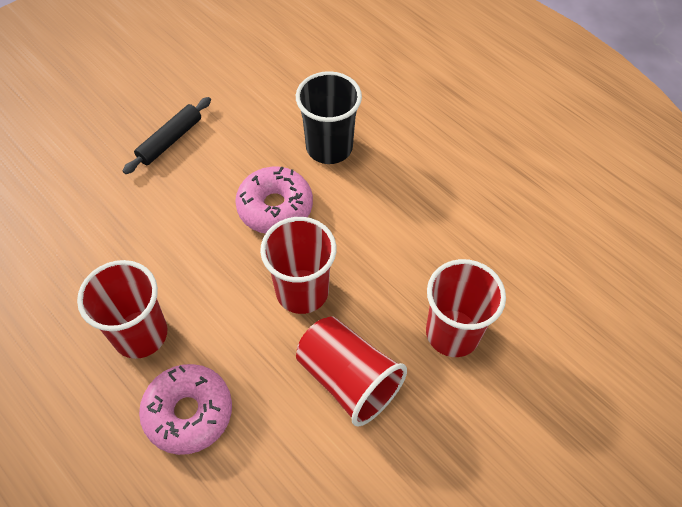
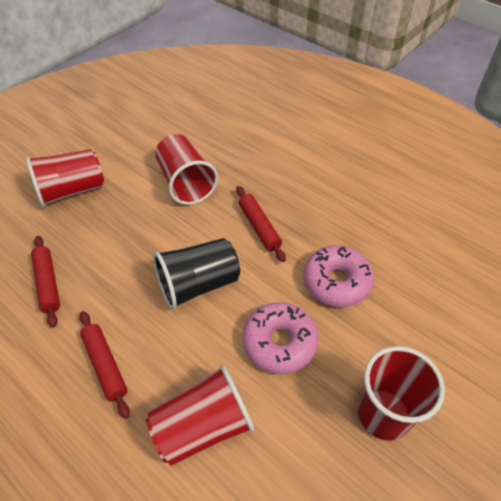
black rolling pin: [123,97,211,174] = 1 -> none = 0
red rolling pin: none = 0 -> [31,236,60,328] [79,311,130,419] [236,186,286,262] = 3

